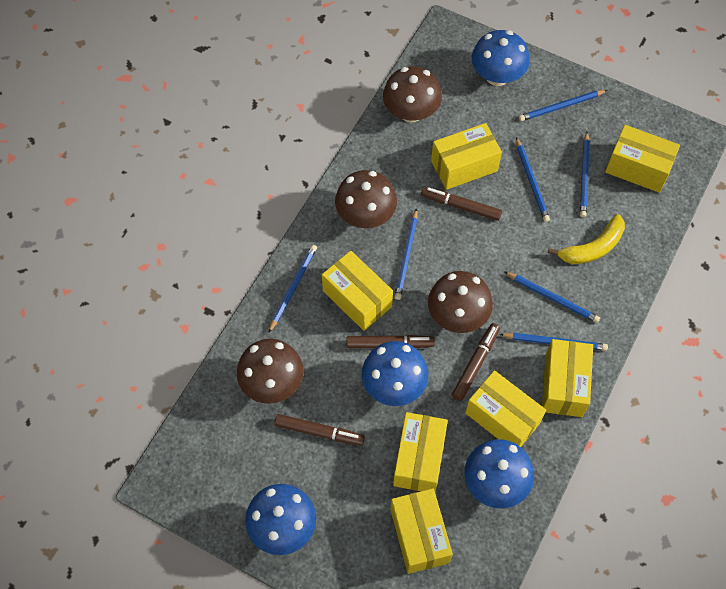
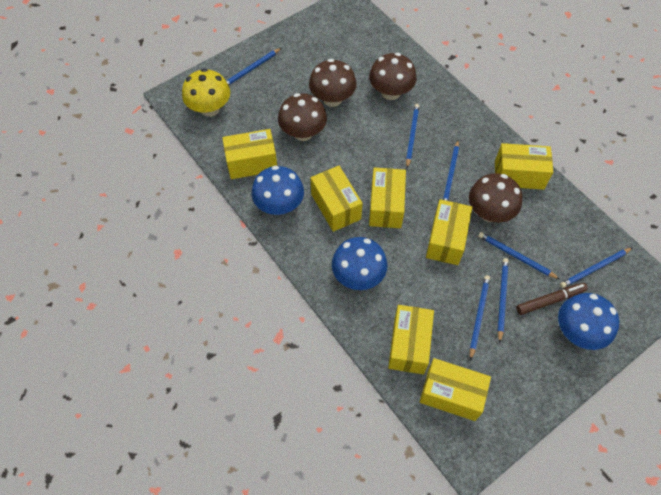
blue mushroom: [245,484,316,555] [362,341,428,406] [464,439,534,509] [472,30,530,86] = 4 -> [252,166,304,215] [332,237,388,290] [558,293,620,350] = 3
brown marker: [274,414,365,446] [346,335,435,348] [421,187,502,221] [452,323,500,401] = 4 -> [516,283,588,315] = 1
yellow banana: [548,214,625,264] = 1 -> none = 0
yellow mushroom: none = 0 -> [182,68,230,117] = 1

